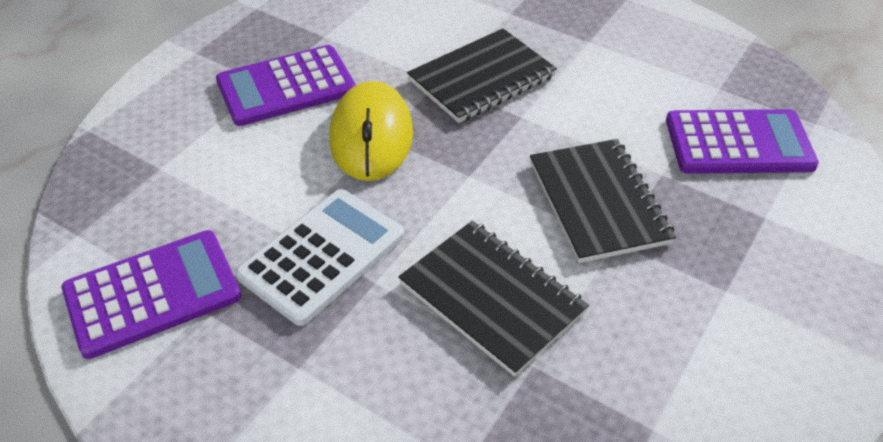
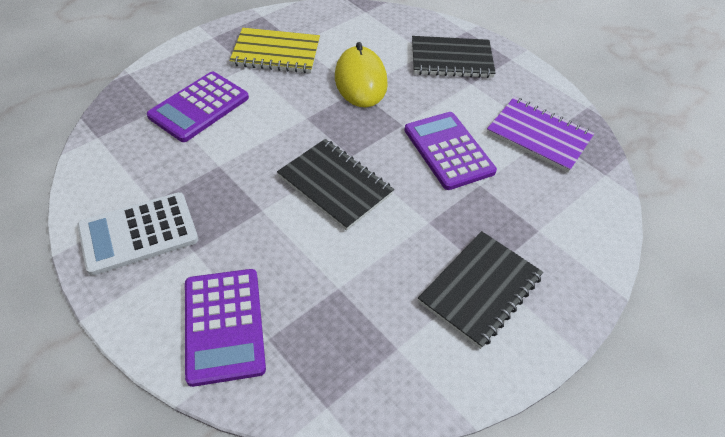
purple notebook: none = 0 -> [487,97,594,172] = 1
yellow notebook: none = 0 -> [230,28,320,73] = 1

